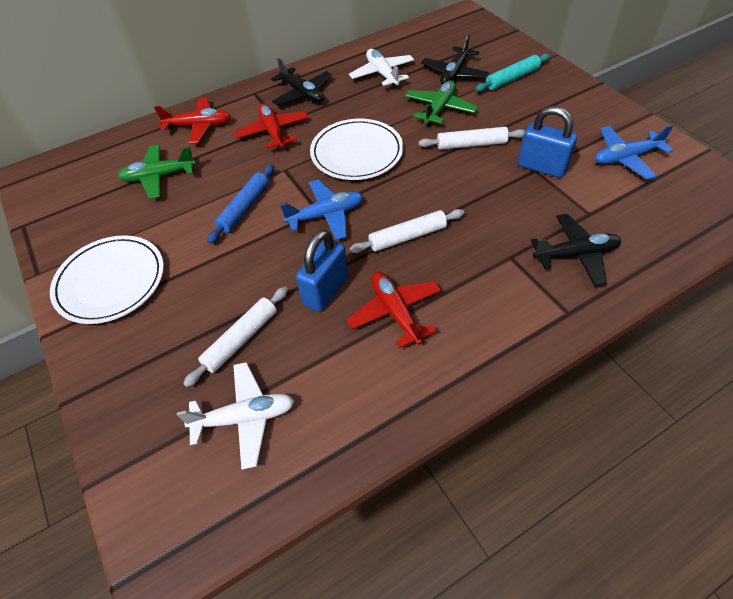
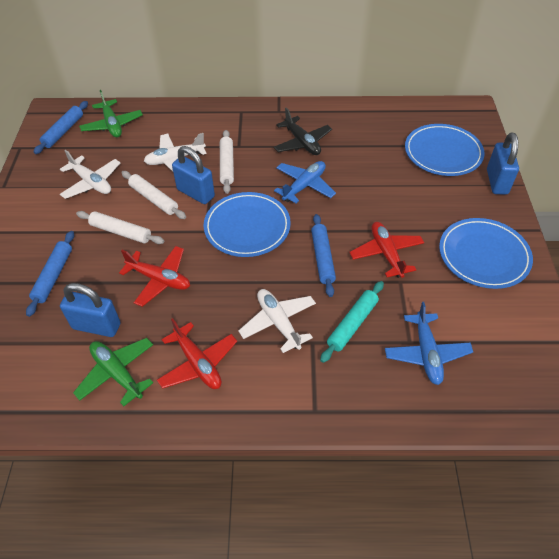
black plane: [271,58,332,105] [421,34,490,85] [531,214,621,287] = 3 -> [274,108,332,155] = 1
blue padlock: [296,230,348,312] [518,106,577,178] = 2 -> [60,283,120,337] [172,146,215,204] [487,133,519,195] = 3
blue plate: none = 0 -> [204,192,291,257] [405,124,485,176] [439,218,533,289] = 3
blue rolling pin: [207,164,274,244] = 1 -> [26,231,74,317] [34,101,88,154] [311,214,336,297] = 3
white plane: [177,362,294,470] [349,49,414,88] = 2 -> [60,150,120,199] [144,133,207,172] [238,289,316,353] = 3
white plate: [50,235,164,324] [310,119,403,180] = 2 -> none = 0

